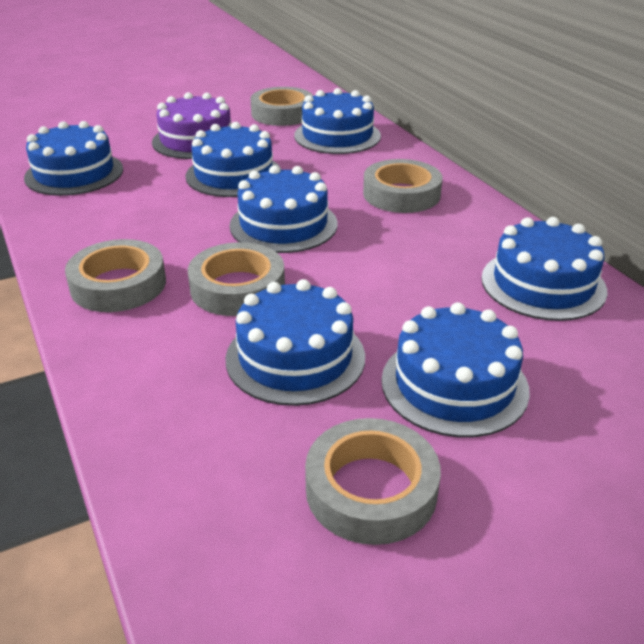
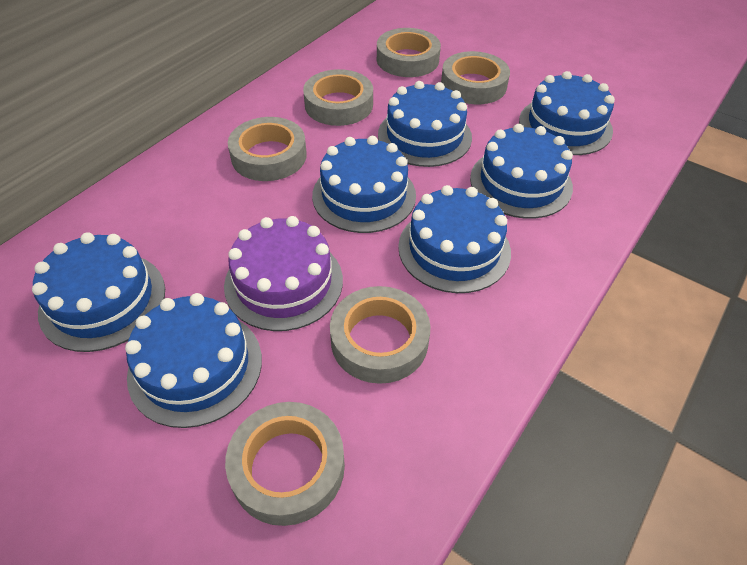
grey tape: [65,239,166,312] [188,242,285,316] [250,87,313,126] [305,418,441,545] [363,159,442,213] = 5 -> [225,402,345,526] [228,117,307,181] [303,69,373,126] [330,286,430,384] [377,28,441,77] [441,51,510,104] = 6

